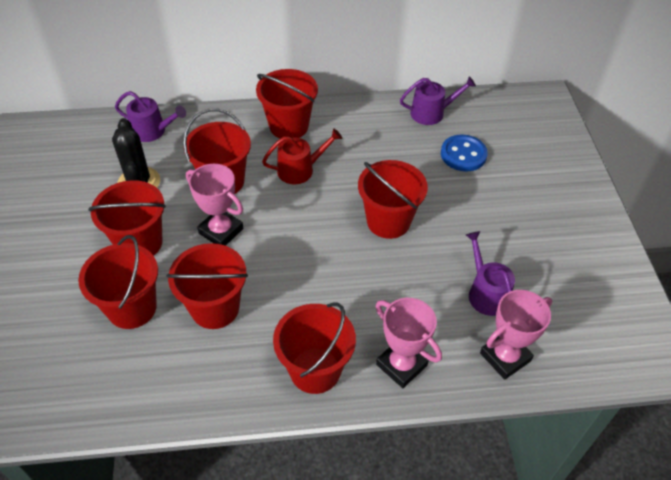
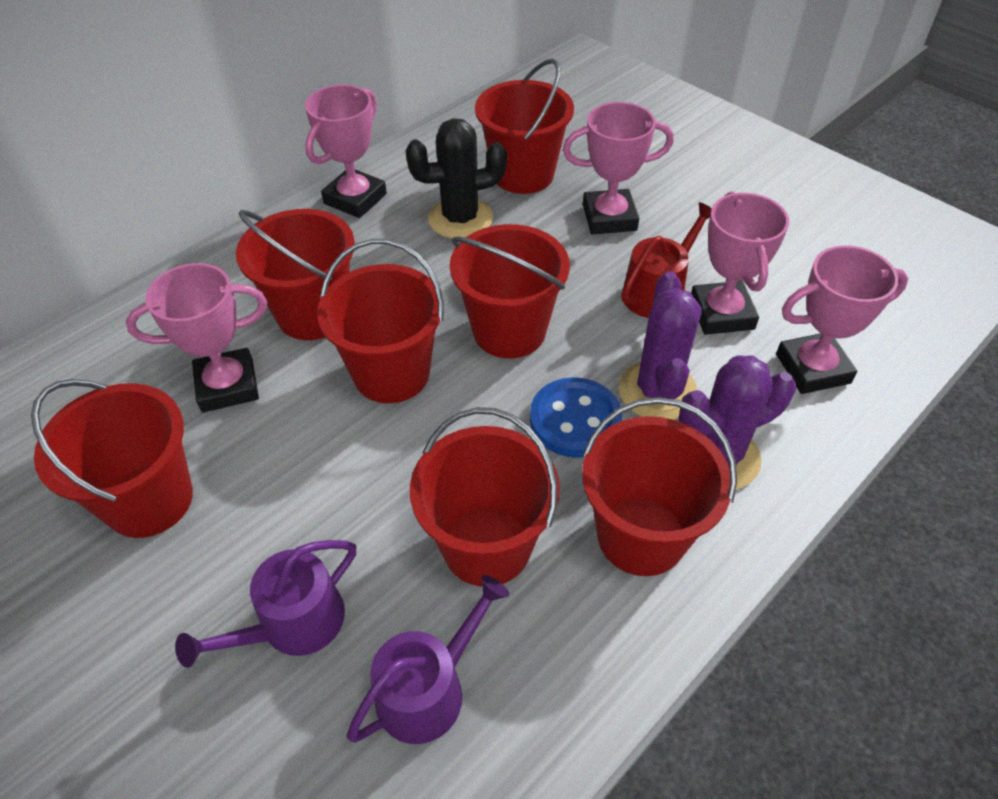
pink trophy: [186,164,244,246] [375,298,442,388] [480,290,552,380] = 3 -> [126,263,267,413] [305,85,387,218] [563,102,674,234] [691,191,789,335] [776,245,908,394] = 5
purple cactus: none = 0 -> [619,271,701,420] [679,355,796,489] = 2
purple watering can: [115,91,186,142] [400,76,476,125] [466,231,515,316] = 3 -> [175,540,356,668] [347,575,509,744] = 2

